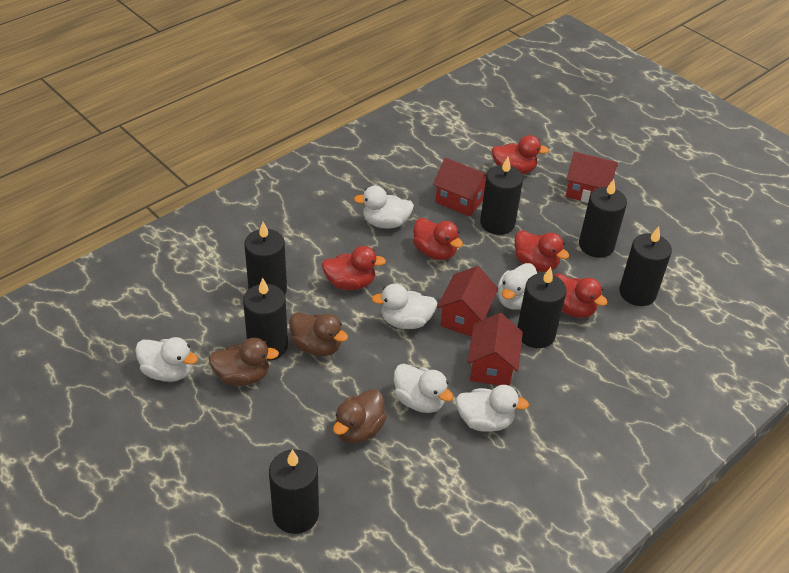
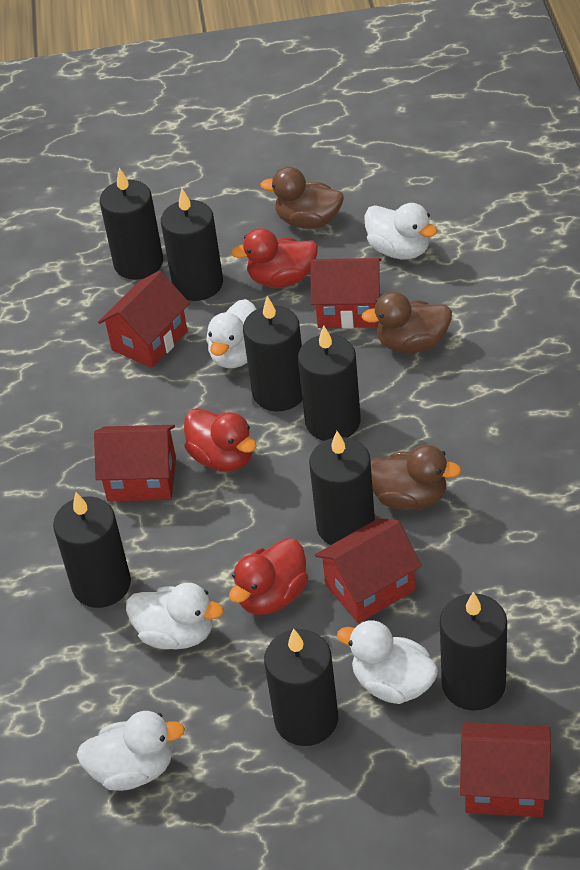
black candle: [243,278,288,361] [244,222,287,294] [269,449,319,534] [480,157,523,235] [518,267,567,348] [579,179,627,258] [619,226,672,306] = 7 -> [53,492,131,608] [100,168,163,280] [161,189,223,301] [243,296,302,411] [264,629,338,746] [298,326,361,441] [309,431,375,545] [440,592,507,711] = 8
red duck: [322,246,386,290] [413,218,463,260] [492,135,549,174] [515,230,569,272] [554,273,608,318] = 5 -> [184,408,257,472] [229,538,308,615] [231,228,318,287] = 3
red house: [433,158,487,217] [437,266,498,337] [467,313,523,386] [566,152,618,203] = 4 -> [94,425,176,501] [98,271,190,368] [310,258,382,329] [315,518,422,623] [460,722,551,817] = 5
white duck: [135,337,198,382] [354,186,414,229] [372,284,437,329] [394,364,453,413] [456,385,529,432] [498,263,537,310] = 6 -> [77,711,185,791] [126,583,224,649] [206,299,257,368] [337,620,438,704] [364,203,437,259] = 5

